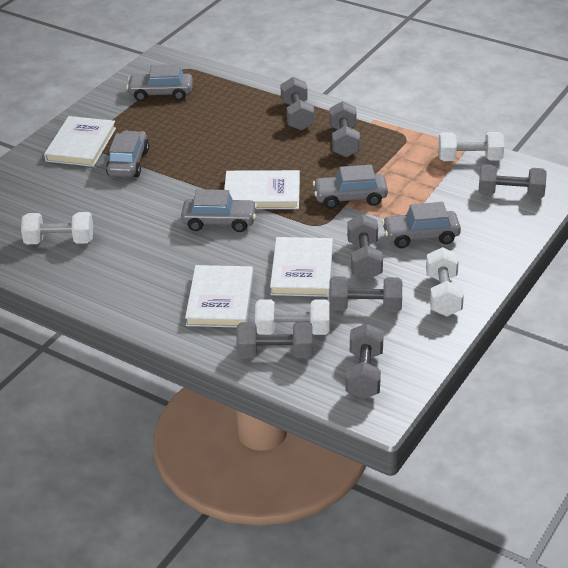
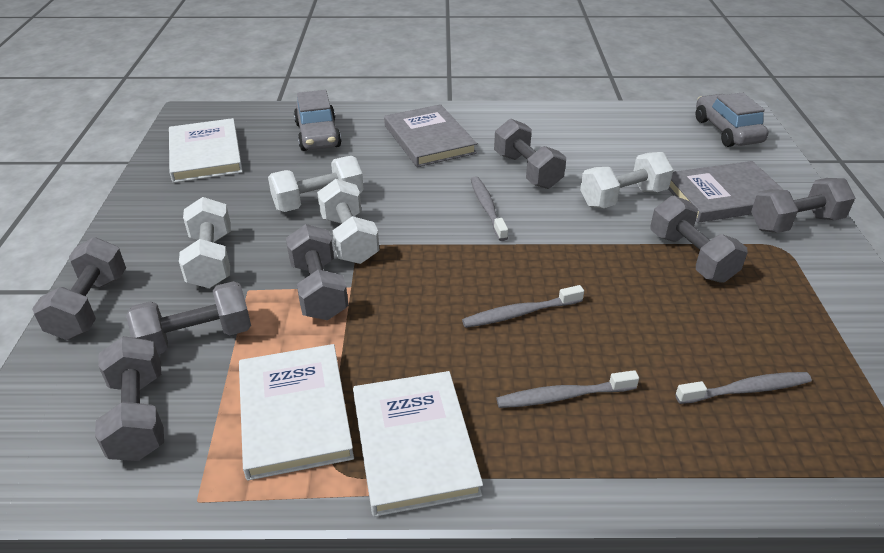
grey book: none = 0 -> [384,104,477,167] [668,161,784,223] = 2
grey car: [106,131,149,177] [126,64,193,101] [181,189,257,232] [313,165,388,209] [382,202,461,248] = 5 -> [294,90,342,151] [695,92,769,147] = 2
grey toothbrush: none = 0 -> [462,285,584,328] [471,177,508,241] [496,370,639,408] [675,372,812,404] = 4
white book: [44,116,116,167] [185,265,253,328] [224,170,300,209] [270,237,333,297] = 4 -> [169,118,243,183] [239,344,354,480] [353,371,483,517] = 3

